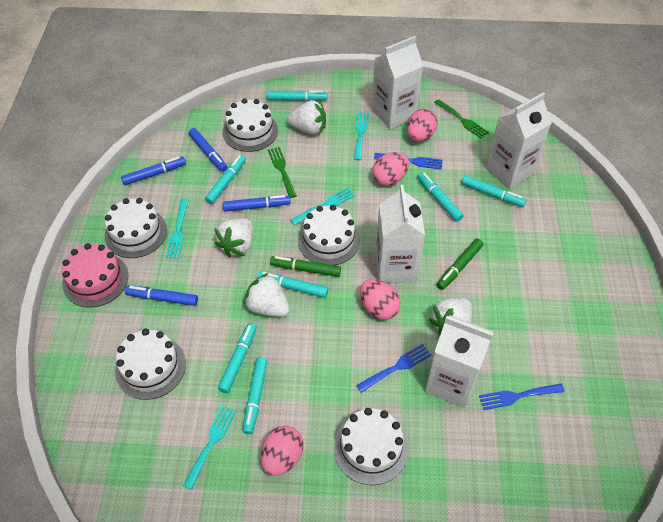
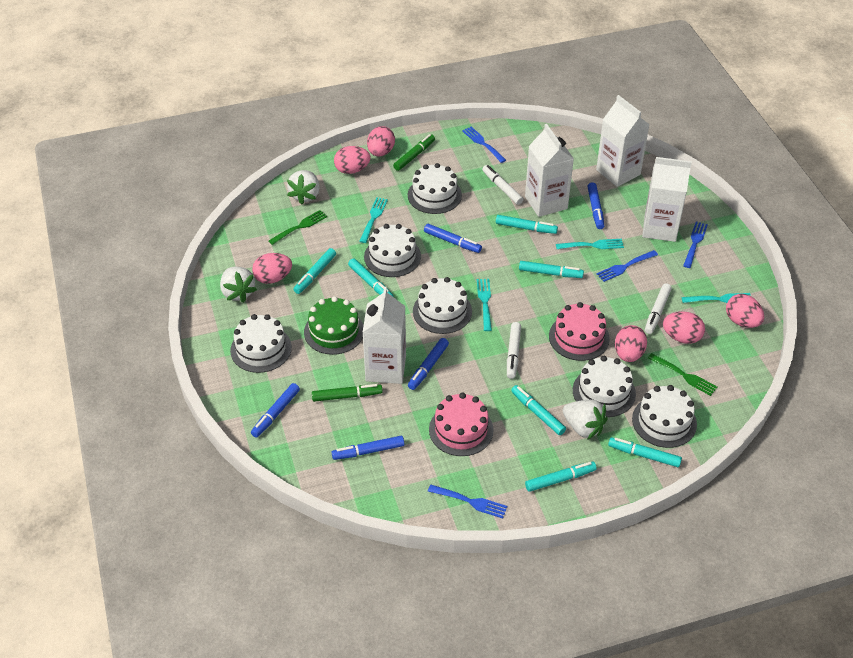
blue fork: [356,344,432,393] [374,153,443,170] [479,383,565,410] = 3 -> [428,485,507,519] [462,127,506,163] [597,250,658,282] [683,222,708,268] = 4
blue marker: [121,157,186,185] [125,286,198,306] [189,128,227,172] [223,195,291,212] = 4 -> [251,383,300,438] [332,436,404,460] [408,338,449,390] [424,224,482,253] [587,182,604,229] = 5
green cake: none = 0 -> [304,296,364,355] = 1
pink cake: [62,243,128,308] = 1 -> [429,393,494,456] [549,302,610,361] = 2
pink egg: [261,425,303,476] [360,279,400,320] [372,152,409,186] [407,109,438,142] = 4 -> [252,253,292,284] [334,146,371,174] [367,126,395,156] [615,325,647,362] [663,311,705,344] [726,294,764,328] = 6
white cake: [105,198,167,258] [115,329,186,400] [222,99,278,152] [298,205,360,265] [334,408,409,485] = 5 -> [230,314,292,373] [364,224,421,277] [408,163,462,214] [413,277,472,334] [573,356,636,417] [632,385,697,448] = 6
white marker: none = 0 -> [482,165,523,205] [507,322,521,379] [645,284,672,334] = 3
white strawberry: [214,218,253,257] [244,273,290,317] [287,100,326,134] [428,298,472,335] = 4 -> [220,267,257,303] [287,170,320,205] [563,400,607,440] = 3

